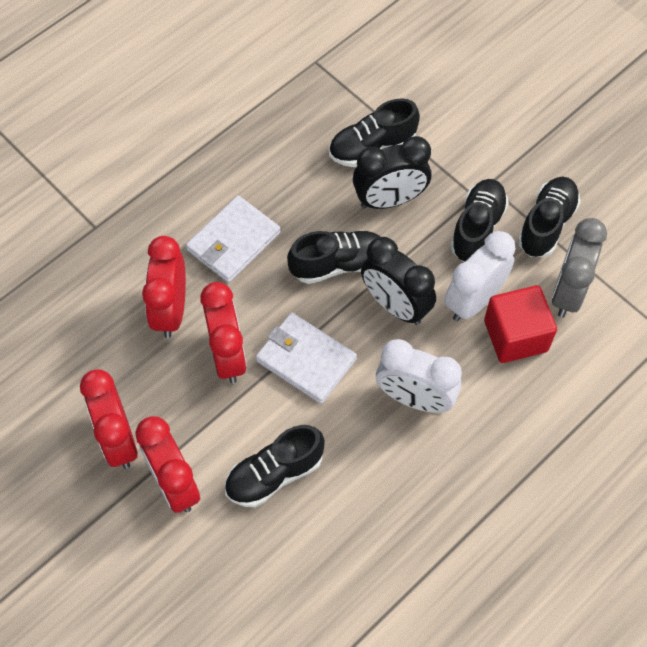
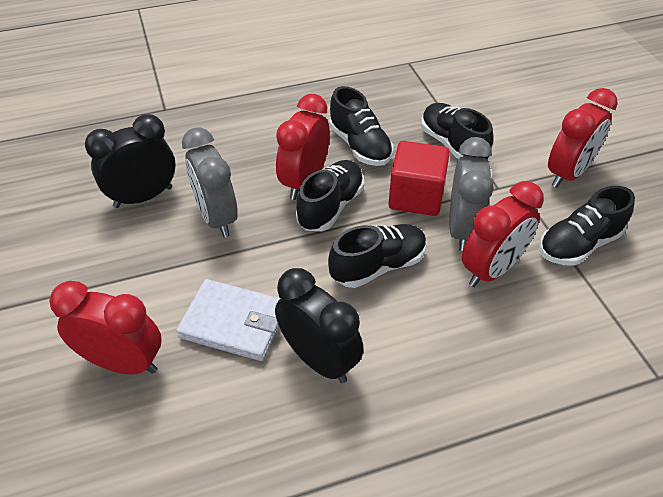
grey clock: [552,218,607,318] = 1 -> [182,127,238,238] [449,137,494,251] = 2
white clock: [376,339,462,413] [444,231,515,321] = 2 -> none = 0
white wallet: [186,195,281,283] [256,313,357,404] = 2 -> [176,279,280,361] = 1

